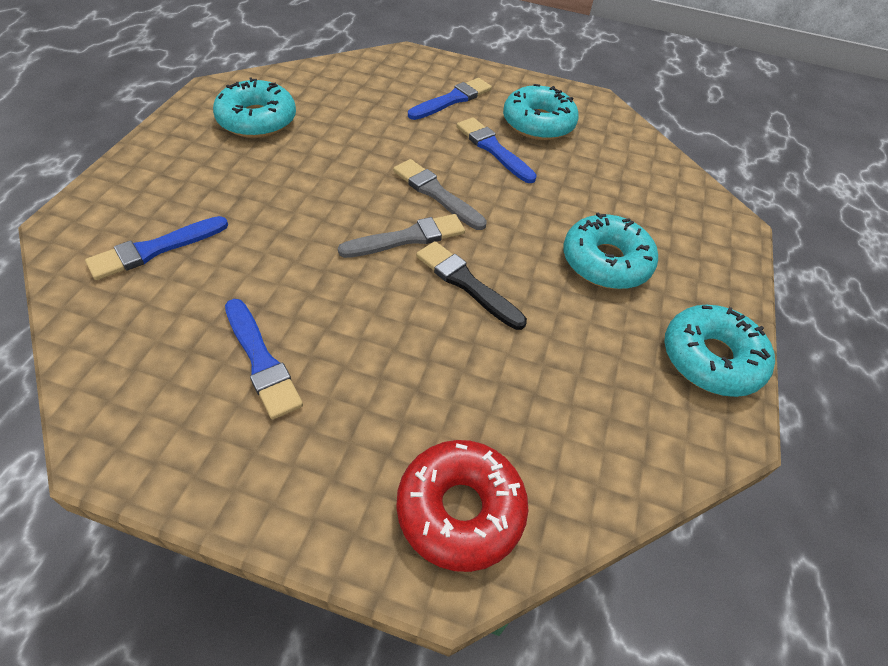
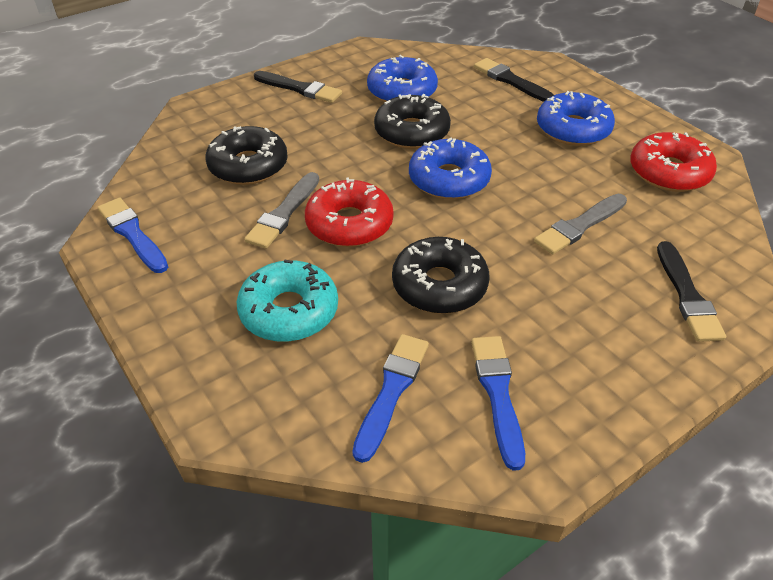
black brush: [416,241,527,330] = 1 -> [254,71,342,103] [474,58,554,102] [657,241,726,342] = 3
black donut: none = 0 -> [205,126,288,185] [374,94,451,149] [392,237,489,314] = 3
blue brush: [85,216,228,280] [225,299,303,420] [408,78,492,120] [456,117,537,183] = 4 -> [98,198,168,273] [353,334,429,463] [471,336,525,471] = 3
blue donut: none = 0 -> [367,55,438,102] [409,138,492,199] [537,91,615,146] = 3
red donut: [397,440,529,572] = 1 -> [305,177,394,247] [630,132,717,192] = 2
turquoise donut: [213,77,296,138] [503,84,579,140] [563,212,658,289] [664,305,775,397] = 4 -> [237,260,338,342] = 1

